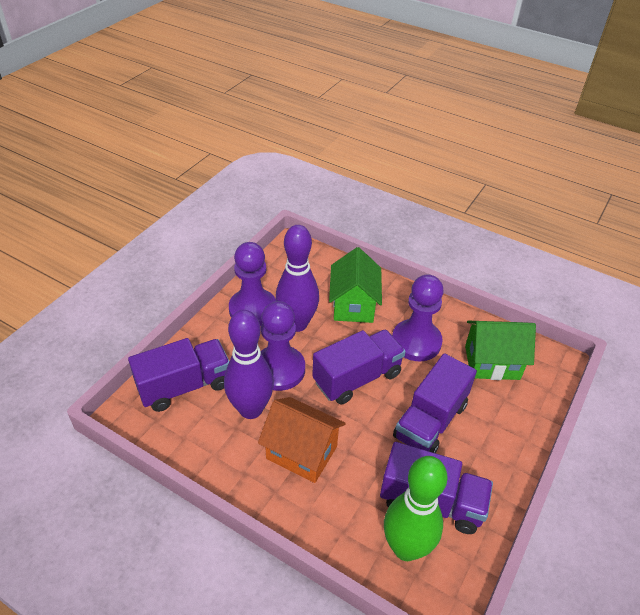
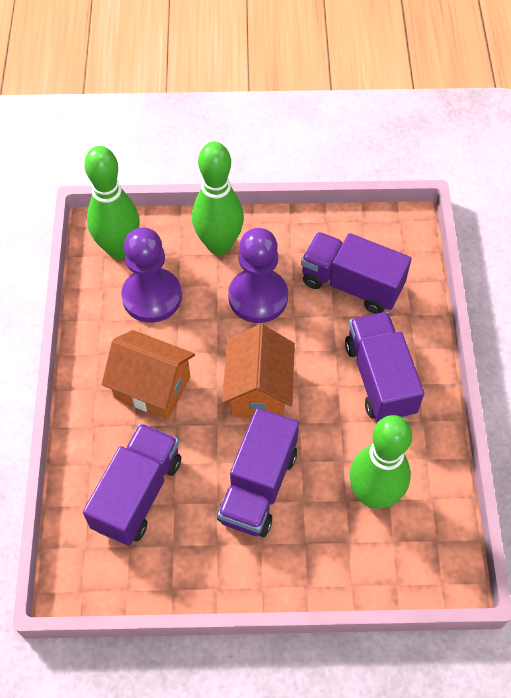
green bowling pin: [384,456,447,561] = 1 -> [84,146,140,259] [192,142,244,255] [349,415,412,509] = 3
green house: [329,247,382,323] [465,321,536,380] = 2 -> none = 0
orange house: [258,397,346,483] = 1 -> [101,330,195,419] [222,324,295,417] = 2
purple bowling pin: [224,310,274,419] [276,225,319,332] = 2 -> none = 0
purple pawn: [229,242,276,326] [261,301,305,391] [392,274,444,361] = 3 -> [121,227,182,323] [228,228,288,323] = 2

